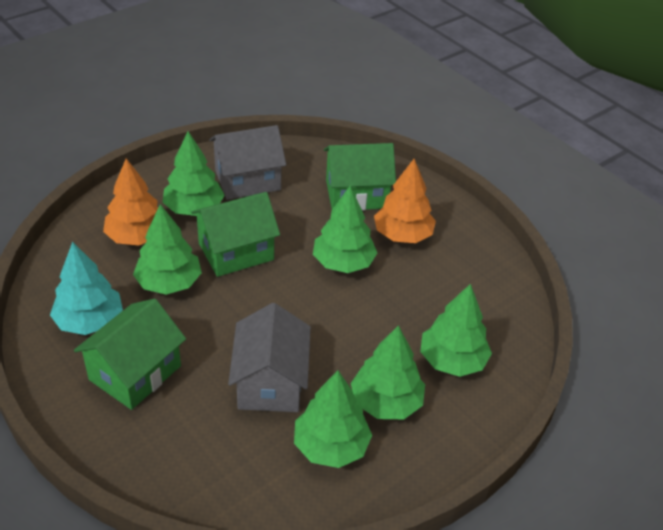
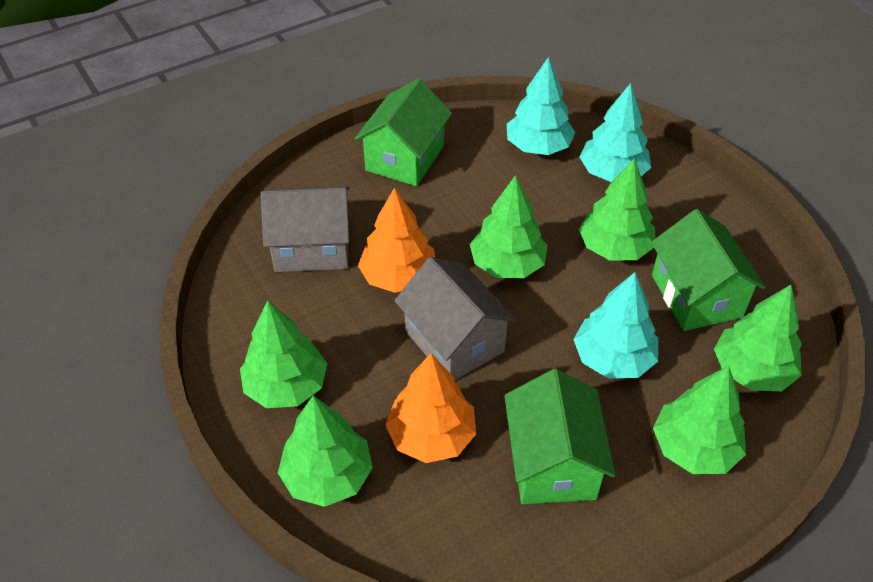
turquoise tree: [50,242,123,335] = 1 -> [507,57,575,155] [573,272,658,378] [579,83,651,182] = 3

